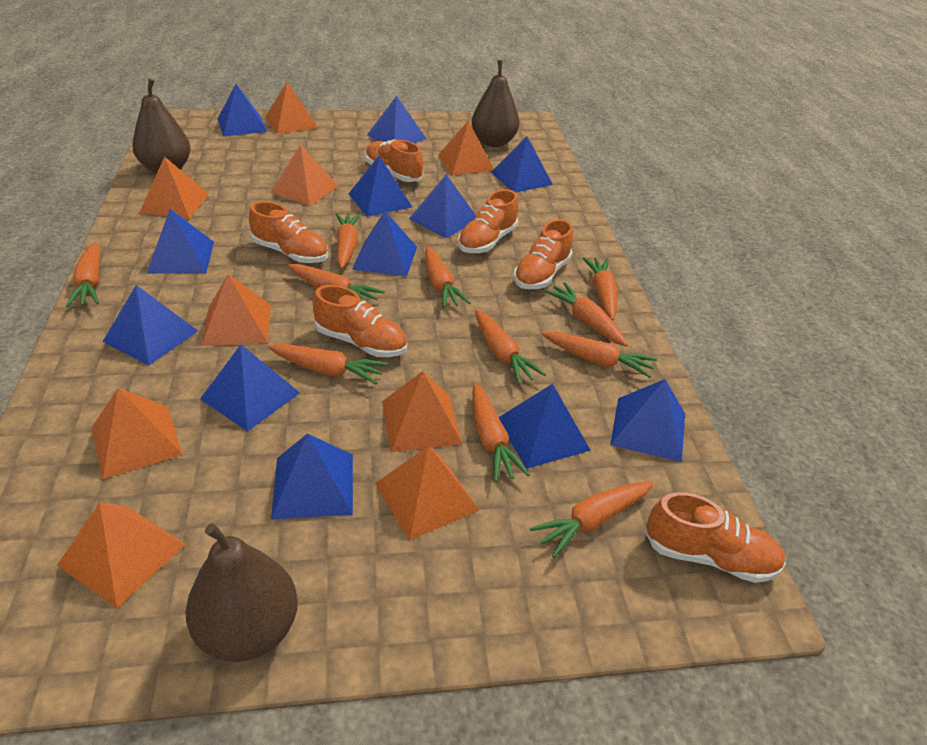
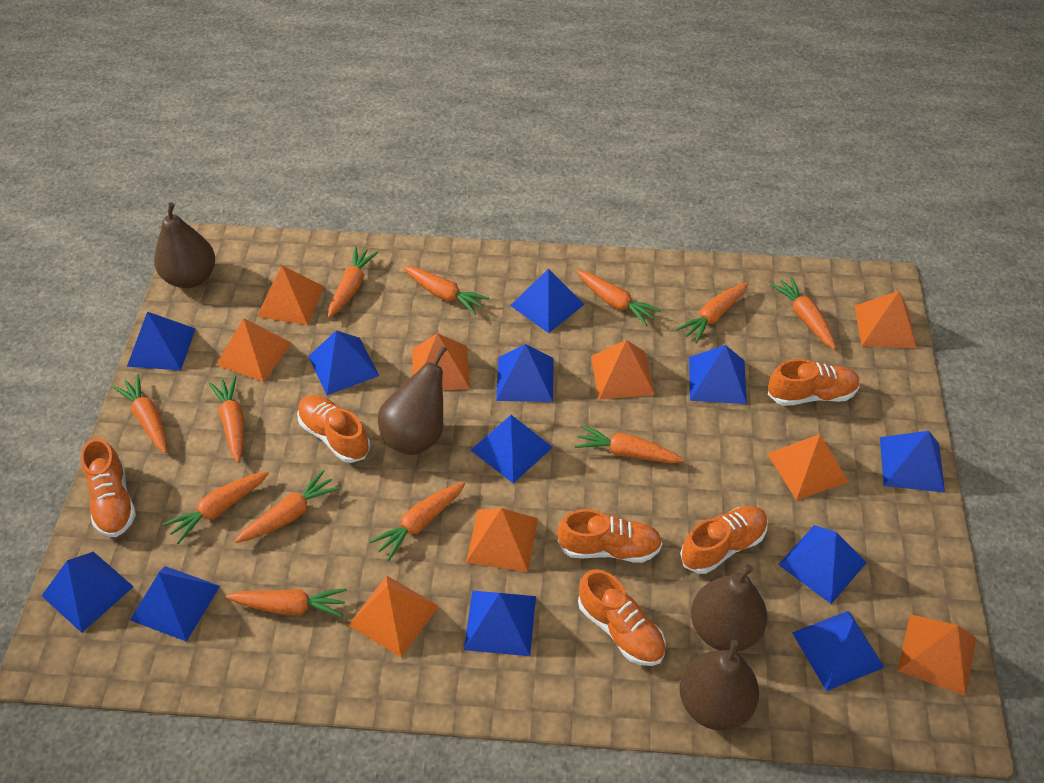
brown pear: [132,79,191,174] [186,523,298,662] [472,60,520,147] = 3 -> [154,202,215,288] [378,346,447,455] [680,640,759,731] [691,564,767,652] = 4
orange carrot: [66,242,101,307] [268,344,387,384] [288,264,385,303] [336,213,361,269] [425,246,470,308] [472,383,530,482] [475,309,546,384] [530,482,654,558] [542,332,657,378] [544,282,628,347] [582,257,617,321] = 11 -> [113,375,167,453] [163,471,269,544] [209,376,244,463] [226,588,347,617] [235,470,340,543] [328,247,378,318] [369,482,465,561] [403,266,489,315] [575,425,685,463] [577,270,661,326] [676,283,748,344] [770,276,836,349] = 12

